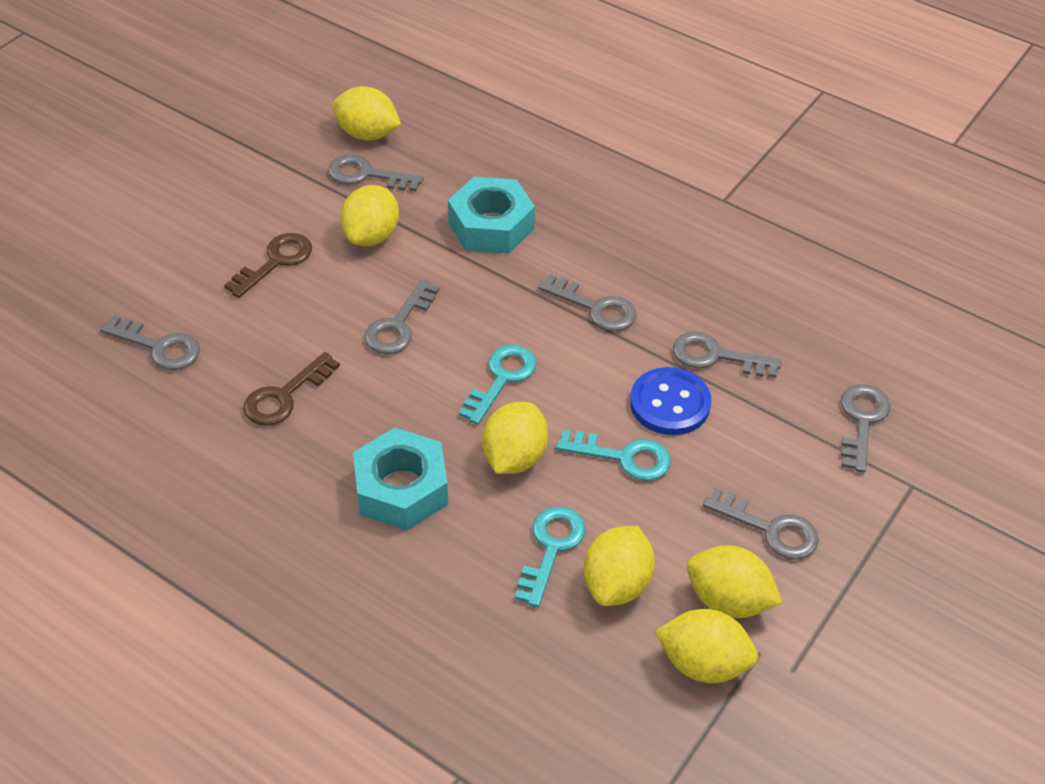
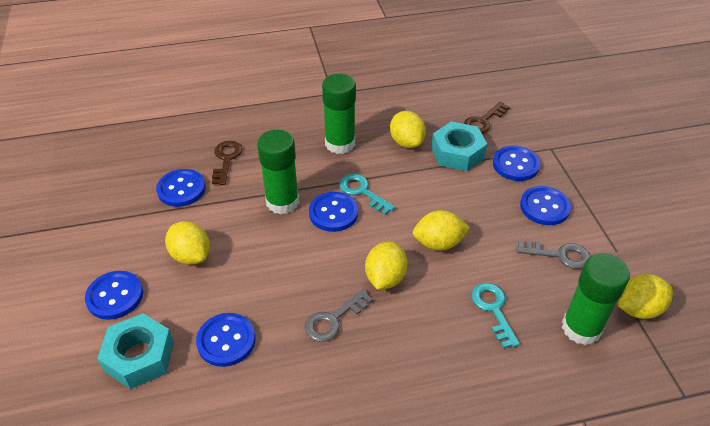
blue button: [630,367,711,435] = 1 -> [85,271,143,320] [156,169,206,207] [196,313,256,367] [309,192,358,232] [493,146,540,181] [520,186,571,225] = 6
green glue stick: none = 0 -> [257,130,299,214] [322,74,356,154] [562,253,630,345] = 3
grey key: [100,315,200,370] [328,154,424,192] [364,279,440,354] [538,274,636,331] [673,331,782,378] [703,488,819,559] [841,384,891,473] = 7 -> [304,289,373,342] [516,240,590,269] = 2
turquoise key: [459,345,537,425] [515,506,586,607] [556,430,671,481] = 3 -> [339,174,395,215] [471,283,520,348] = 2
yellow lemon: [332,86,401,141] [340,185,399,246] [482,402,548,474] [583,526,655,606] [655,609,758,683] [687,545,783,618] = 6 -> [165,221,210,265] [365,242,408,290] [390,111,426,148] [413,210,470,251] [618,274,673,319] = 5

